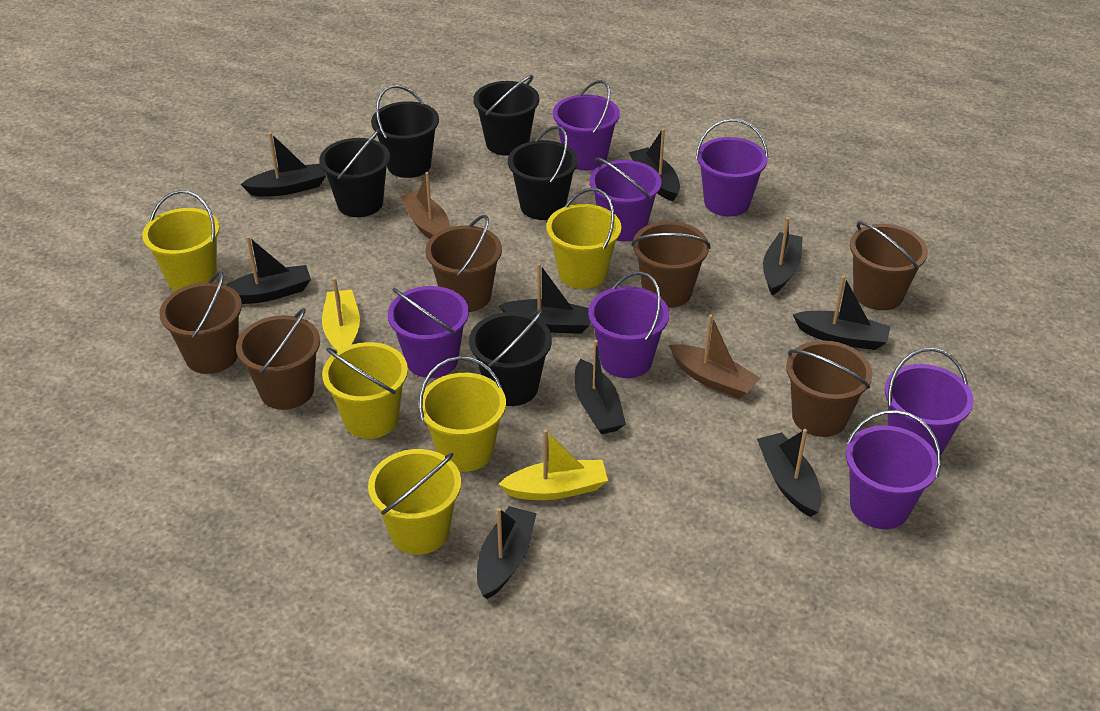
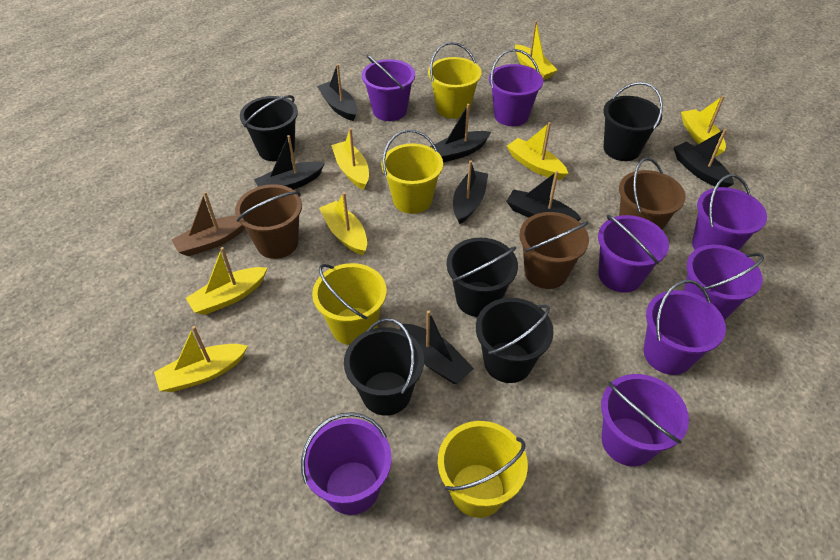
black boat: [226,236,311,304] [240,132,326,197] [477,506,537,599] [499,263,591,334] [574,340,626,434] [629,128,680,201] [757,429,822,517] [763,217,803,295] [792,275,890,350] = 9 -> [254,135,325,190] [317,64,357,121] [400,310,474,384] [429,104,491,163] [453,160,488,224] [506,171,582,221] [673,129,734,188] = 7
brown boat: [400,172,450,239] [669,314,760,399] = 2 -> [171,192,245,256] = 1
brown bucket: [159,271,242,374] [236,308,320,410] [425,215,502,312] [631,221,711,308] [786,340,873,437] [850,221,928,310] = 6 -> [235,184,302,259] [519,212,589,289] [619,157,686,230] = 3
purple bucket: [388,286,469,378] [553,80,620,170] [588,271,669,378] [590,157,662,241] [696,119,768,217] [846,410,941,529] [885,348,974,455] = 7 -> [301,412,392,515] [362,55,415,121] [489,49,543,126] [598,215,669,293] [601,374,689,466] [644,280,726,375] [684,245,764,320] [692,174,767,250] = 8
yellow boat: [322,277,360,351] [498,429,608,500] = 2 -> [154,326,248,392] [186,247,267,315] [319,192,367,255] [331,128,369,190] [507,122,568,180] [515,21,558,80] [681,96,726,156] = 7
yellow bucket: [142,190,220,291] [322,342,408,439] [368,449,461,555] [419,356,506,472] [546,188,621,289] = 5 -> [312,263,386,345] [381,130,443,214] [428,42,482,119] [438,421,528,518] = 4

